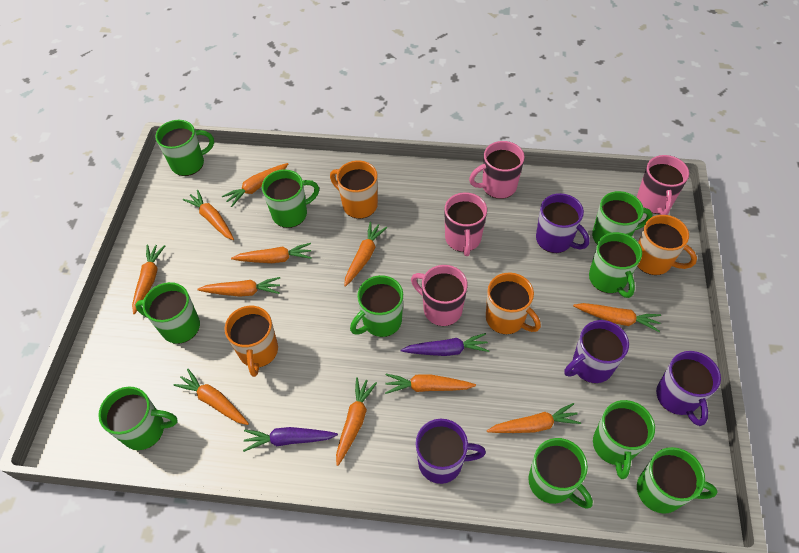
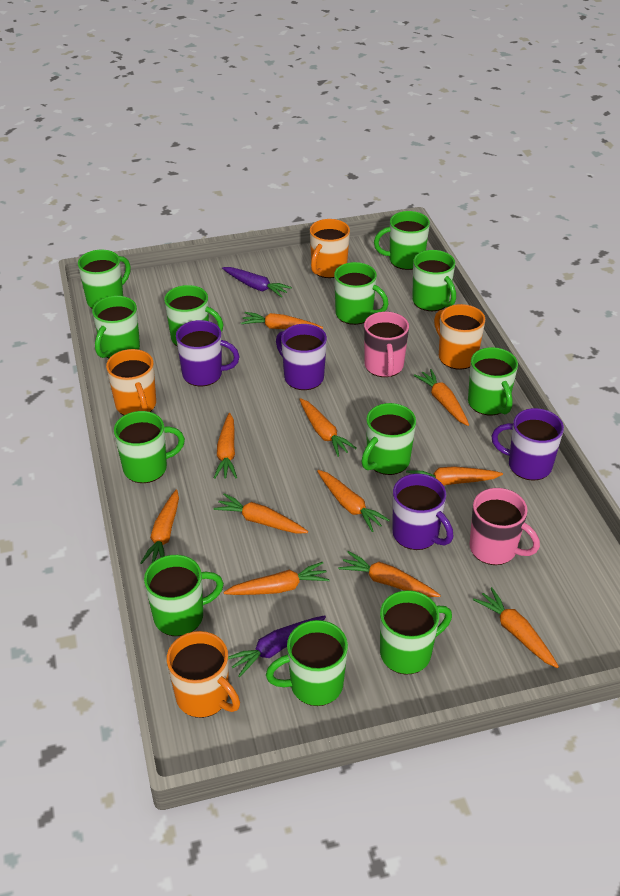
green mug: [98,386,178,450] [135,282,200,344] [155,120,214,176] [262,169,319,228] [350,275,403,337] [528,438,593,509] [589,232,642,298] [592,191,652,244] [593,400,655,479] [637,447,717,514] = 10 -> [78,250,131,309] [92,296,140,358] [114,411,185,483] [144,555,224,636] [164,285,224,346] [266,620,348,706] [334,262,389,325] [362,403,416,475] [374,211,430,270] [380,590,452,675] [412,250,456,311] [468,347,518,415] = 12
pink mug: [411,265,467,326] [444,192,487,256] [469,141,525,199] [637,155,689,215] = 4 -> [364,312,409,377] [470,488,540,565] = 2

